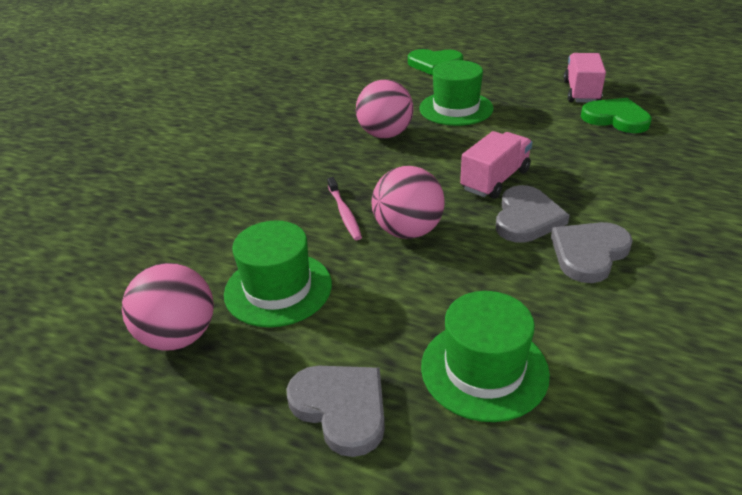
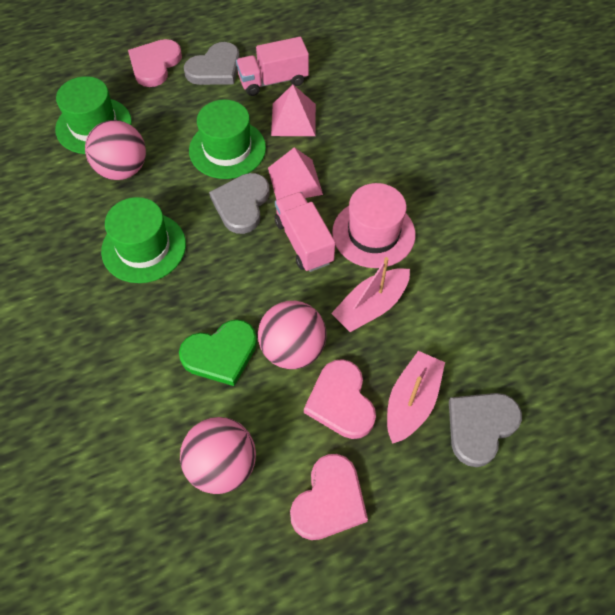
green heart: [408,49,463,75] [581,98,652,133] = 2 -> [179,319,257,386] = 1
pink boat: none = 0 -> [331,257,410,332] [387,351,445,444] = 2
pink hat: none = 0 -> [332,183,415,268] = 1
pink heart: none = 0 -> [128,39,182,87] [290,454,368,540] [304,359,376,439] = 3
pink pyramid: none = 0 -> [268,147,323,200] [271,84,316,136] = 2
pink toothbrush: [327,177,362,240] = 1 -> none = 0

